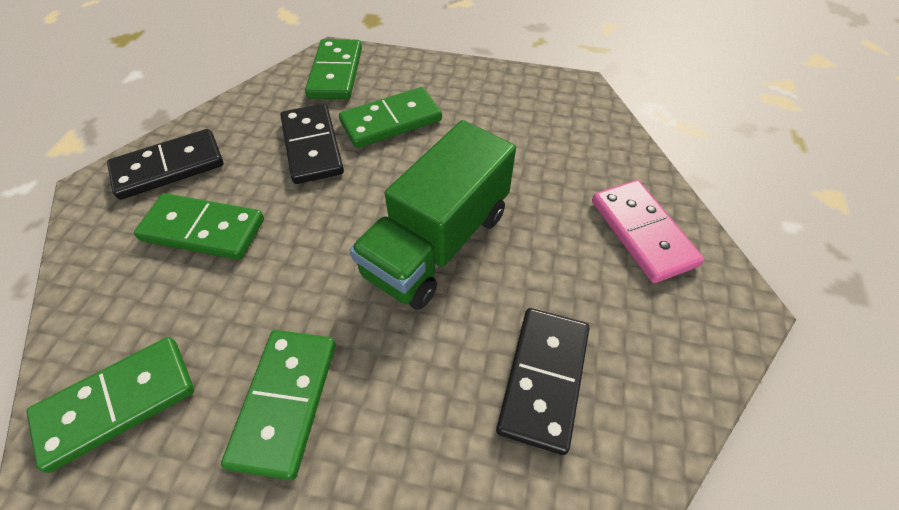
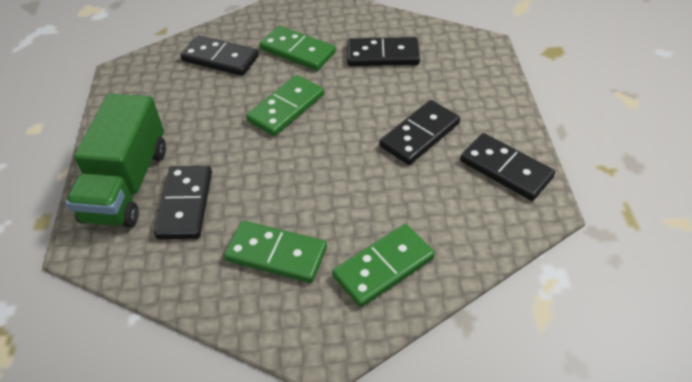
black domino: [107,129,224,200] [281,104,344,184] [496,308,589,455] = 3 -> [154,166,212,239] [180,35,259,76] [347,37,420,66] [379,100,460,165] [460,133,555,201] = 5
green domino: [26,337,194,473] [134,193,264,260] [221,330,336,480] [305,39,362,99] [339,87,442,148] = 5 -> [224,221,327,283] [246,75,324,136] [260,26,336,71] [332,224,435,307] = 4
pink domino: [592,180,704,283] = 1 -> none = 0

